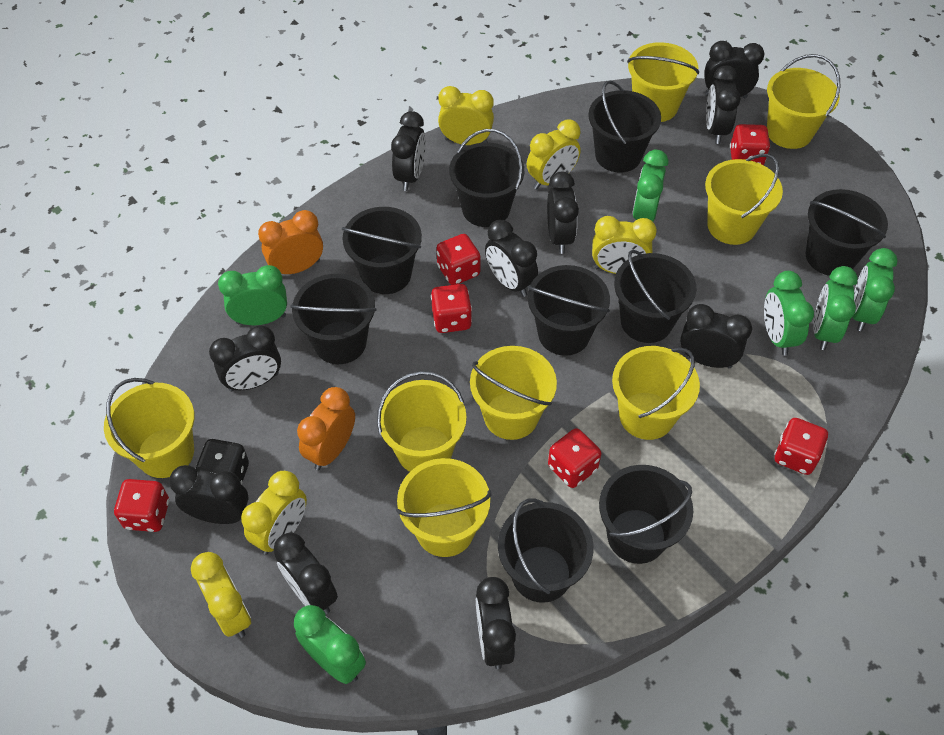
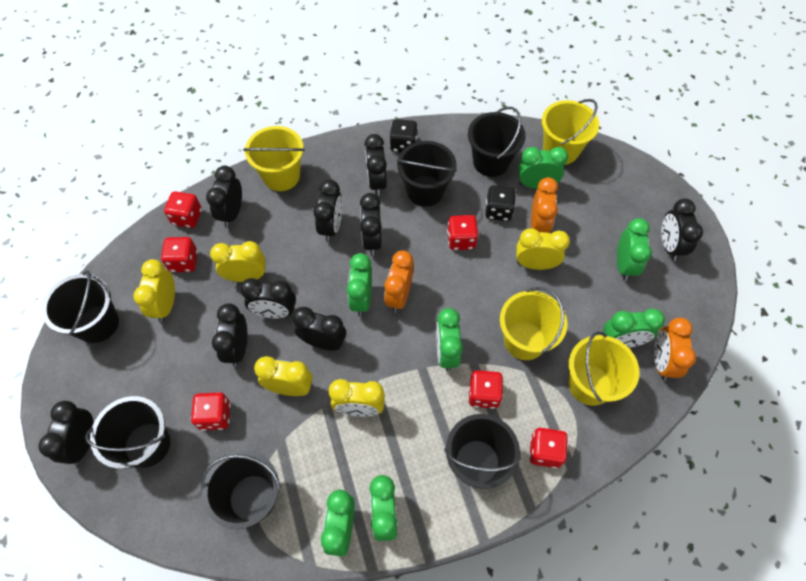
black bucket: [290,274,377,364] [342,207,422,294] [449,129,524,227] [498,498,593,603] [528,265,610,356] [588,80,661,172] [599,465,693,564] [614,250,697,343] [806,189,888,276] = 9 -> [42,270,119,343] [85,396,170,469] [201,450,281,529] [397,141,457,207] [444,414,522,489] [468,107,526,177] = 6
black clock: [169,465,249,524] [209,325,281,391] [273,533,338,614] [391,111,426,191] [476,577,516,669] [485,220,538,297] [547,172,579,254] [680,304,752,368] [705,41,764,98] [706,65,741,144] = 10 -> [39,401,94,464] [206,165,242,228] [212,303,247,367] [240,278,296,318] [292,307,346,351] [313,179,342,242] [360,193,382,256] [365,134,387,196] [661,198,703,261] = 9
black dice: [196,439,249,485] = 1 -> [390,119,418,153] [485,185,516,221] = 2
green clock: [218,265,287,325] [294,605,366,684] [632,150,668,222] [764,271,814,356] [813,266,858,350] [852,248,897,331] = 6 -> [321,490,355,556] [347,253,372,316] [369,475,397,541] [436,308,463,371] [518,147,568,189] [603,308,665,348] [617,218,652,281] = 7
orange clock: [258,210,323,274] [297,387,355,470] = 2 -> [384,250,413,313] [531,177,558,233] [654,318,696,381] = 3
yellow bucket: [104,378,194,478] [377,371,467,472] [396,458,491,557] [470,346,557,440] [612,346,700,440] [627,42,699,122] [705,154,783,245] [767,54,840,149] = 8 -> [243,126,305,191] [500,287,568,360] [542,99,599,165] [569,331,640,406] = 4

